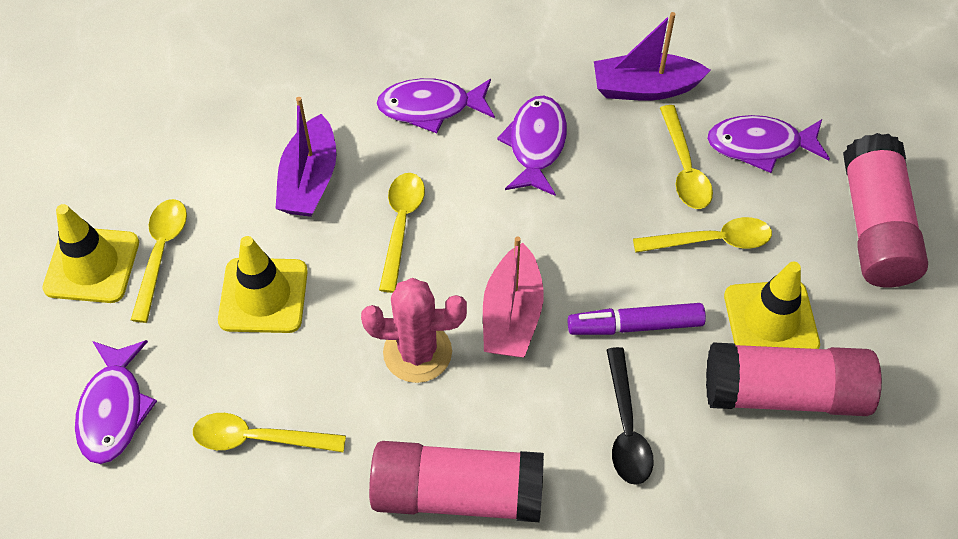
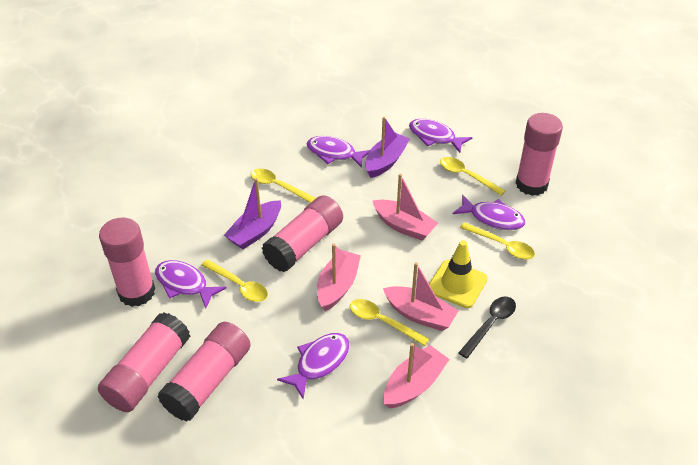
pink boat: [483,236,544,357] = 1 -> [317,244,361,311] [373,174,438,241] [383,262,459,331] [384,343,450,408] = 4
pink cactus: [361,278,467,383] = 1 -> none = 0
pink glue stick: [369,441,544,522] [706,342,882,416] [843,133,928,287] = 3 -> [98,312,190,412] [99,217,155,307] [157,322,251,422] [262,196,343,272] [516,113,563,196] = 5
purple fish: [75,340,157,464] [376,78,495,133] [497,96,567,196] [707,115,830,173] = 4 -> [155,260,226,309] [277,333,350,399] [307,136,370,168] [409,119,473,153] [453,195,525,230] = 5
purple marker: [568,303,706,335] = 1 -> none = 0
yellow traffic cone: [42,204,139,303] [218,236,308,333] [724,262,820,349] = 3 -> [429,240,488,308] = 1

